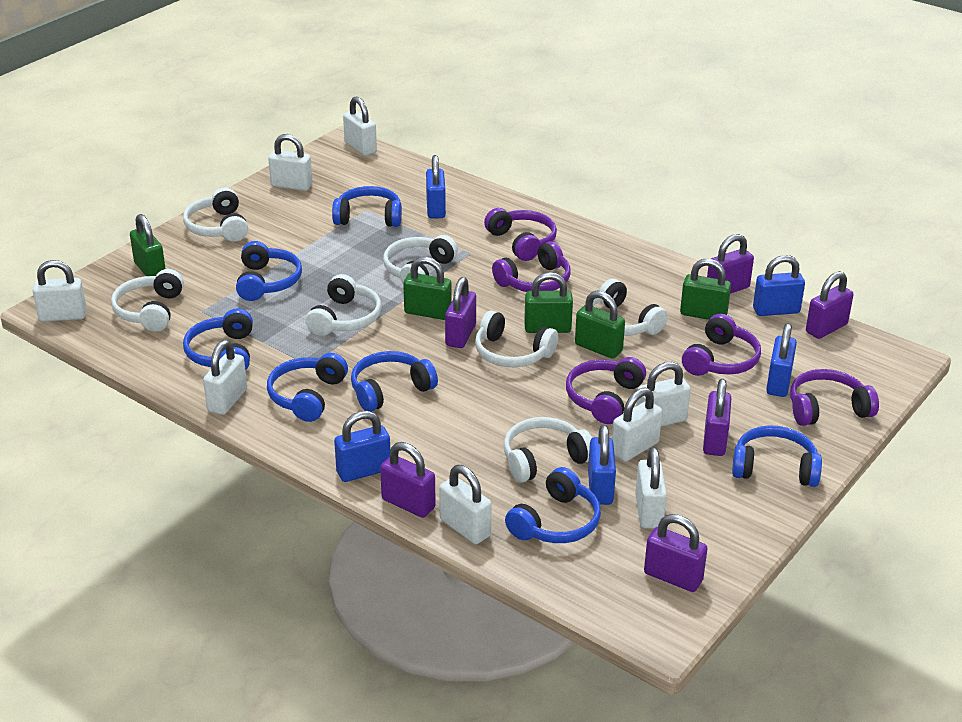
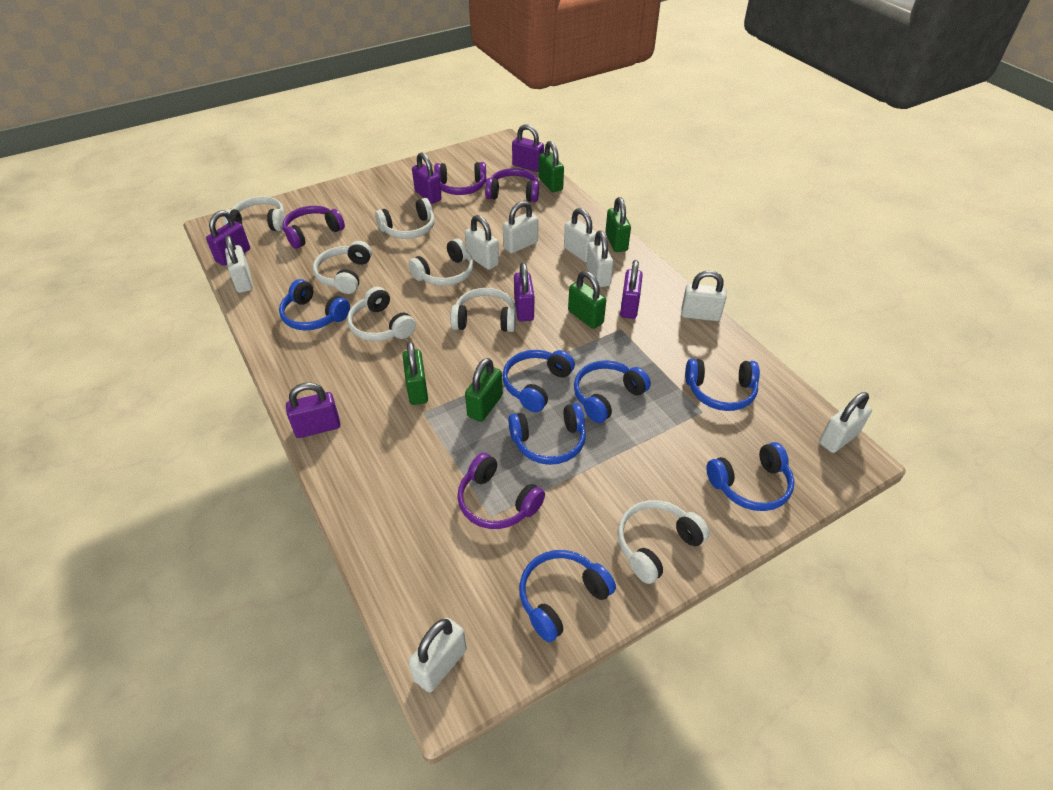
blue padlock: [334,411,390,482] [426,155,446,219] [588,425,616,505] [753,255,805,316] [766,323,797,397] = 5 -> none = 0
purple headphones: [484,208,557,261] [492,241,571,292] [566,357,646,424] [682,314,761,376] [790,369,879,426] = 5 -> [282,206,345,249] [434,162,486,195] [457,453,545,529] [485,168,539,202] = 4

